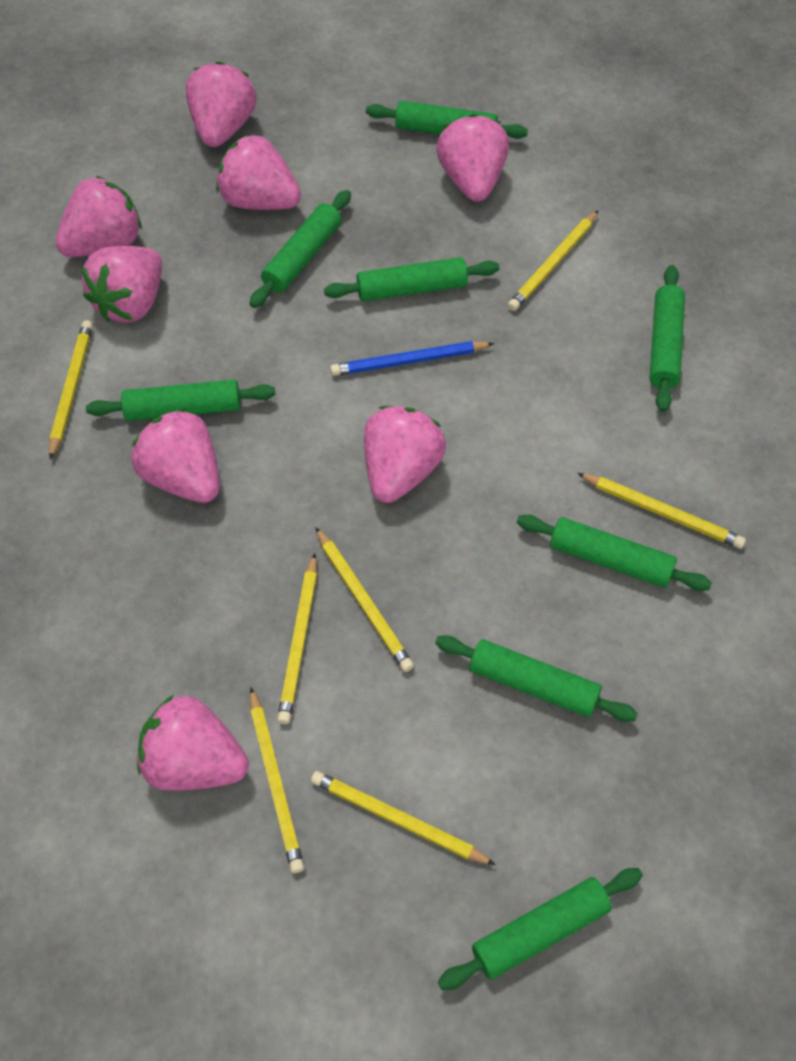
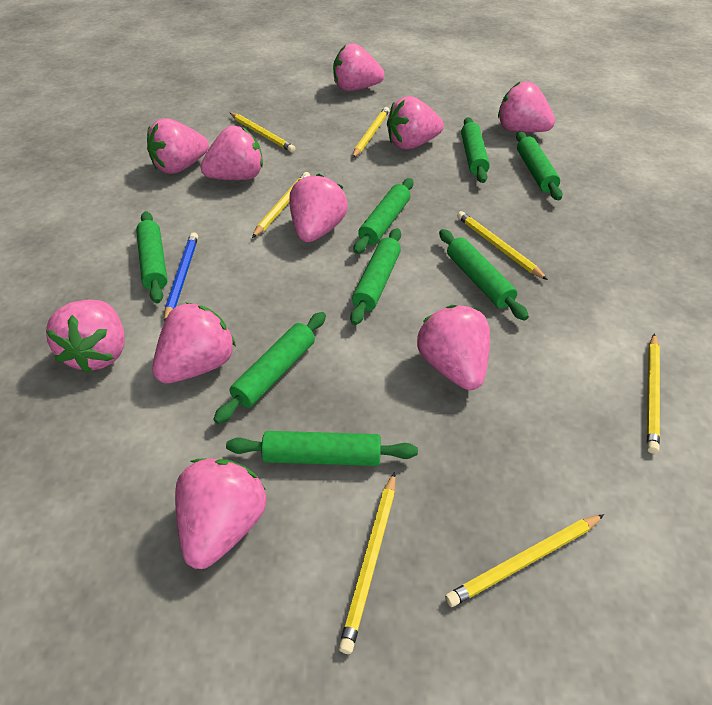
pink strawberry: [56,176,142,257] [82,246,162,322] [132,408,220,503] [137,695,249,791] [186,61,256,147] [216,134,301,210] [364,406,446,503] [436,114,509,202] = 8 -> [46,300,125,373] [147,118,209,174] [152,302,236,383] [175,458,266,569] [200,126,263,180] [290,174,348,242] [333,43,385,91] [387,96,444,149] [417,305,490,390] [498,81,555,132] = 10

